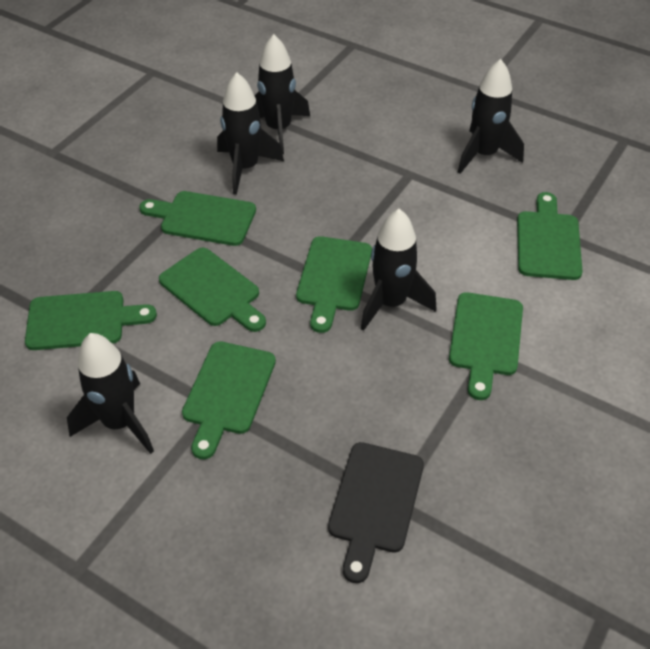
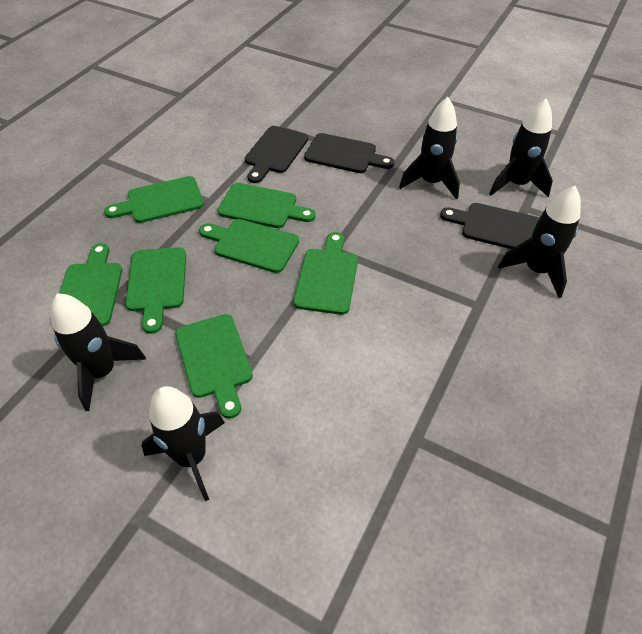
black cutting board: [328,442,424,583] = 1 -> [245,126,308,183] [304,133,394,173] [440,203,538,249] = 3

